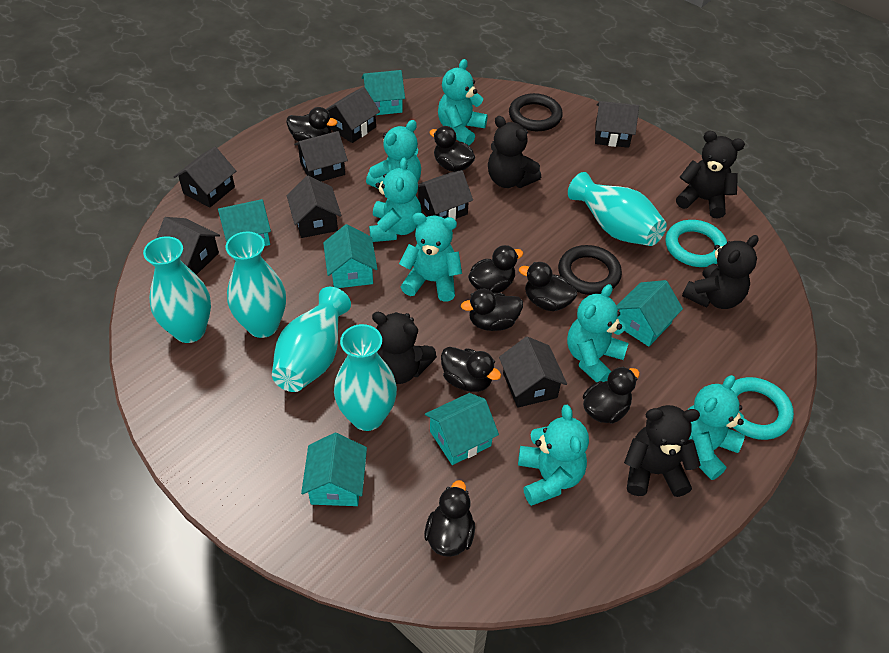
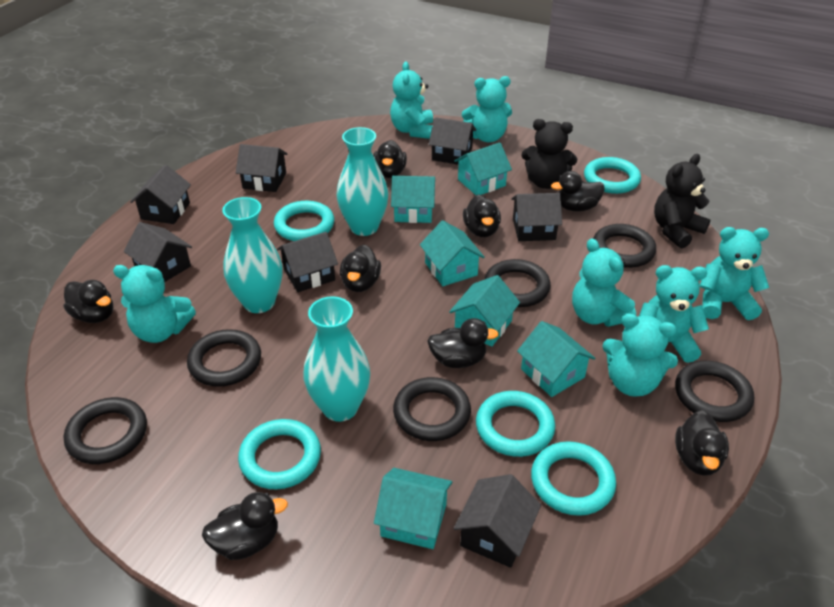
black house: [156,217,220,275] [173,147,236,208] [287,176,341,238] [294,131,348,181] [326,87,380,143] [418,170,473,220] [499,336,567,408] [595,101,639,148] = 8 -> [124,222,192,282] [130,165,191,224] [236,144,288,192] [277,232,338,292] [429,117,476,165] [453,474,541,568] [511,193,562,241] = 7
black ring: [509,93,563,131] [558,245,622,295] = 2 -> [64,397,147,464] [187,329,261,387] [393,377,471,441] [484,259,551,307] [593,224,656,268] [675,361,754,422] = 6
black teddy bear: [372,312,437,384] [488,116,541,188] [624,405,701,497] [676,131,745,219] [682,235,759,309] = 5 -> [521,119,577,189] [654,154,710,248] = 2
turquoise ring: [666,220,727,267] [731,377,794,440] = 2 -> [238,419,321,489] [274,201,334,241] [476,391,555,457] [531,441,616,516] [584,157,641,194] = 5
turquoise vase: [143,236,211,343] [226,232,286,338] [272,287,351,392] [334,324,397,431] [568,172,667,246] = 5 -> [222,197,283,313] [303,296,370,422] [336,127,389,236] = 3

